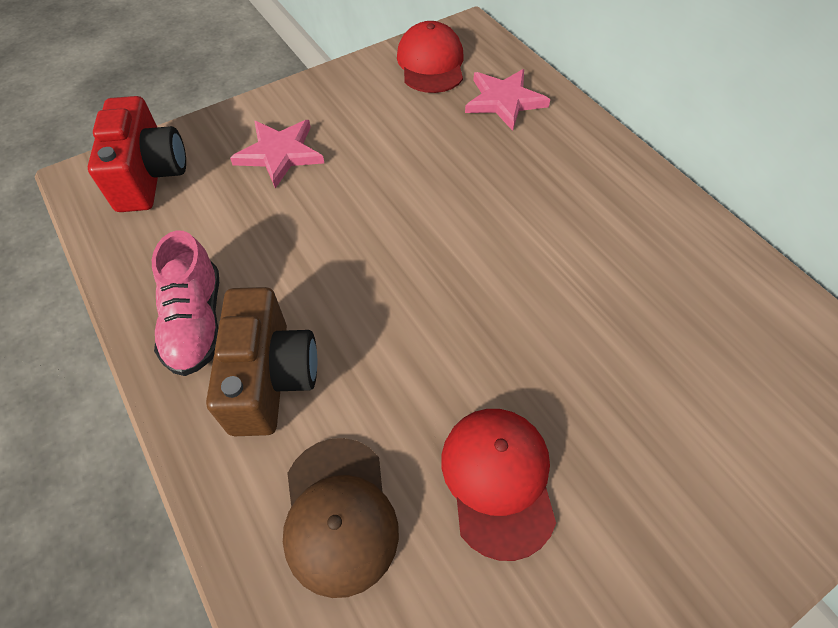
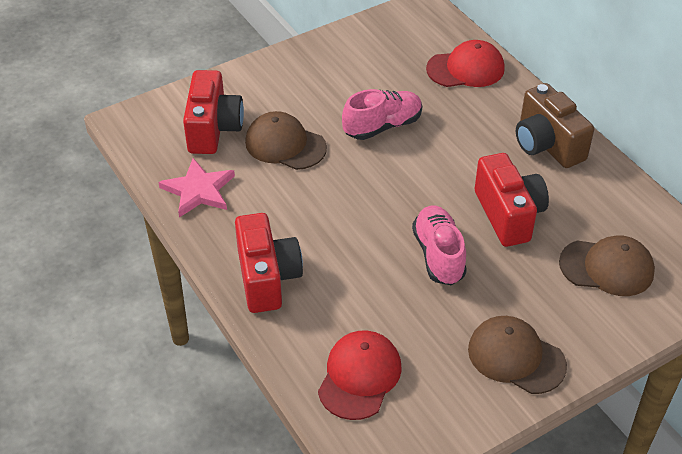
brown cap: [283,438,399,598] = 1 -> [245,111,327,170] [468,316,567,394] [559,235,655,296] = 3
pink shoe: [152,230,219,376] = 1 -> [342,89,422,140] [412,205,467,285] = 2
pink star: [230,120,324,188] [465,69,550,131] = 2 -> [158,158,235,218] = 1
red camera: [87,96,186,212] = 1 -> [183,70,244,154] [235,213,303,313] [475,153,549,247] = 3

